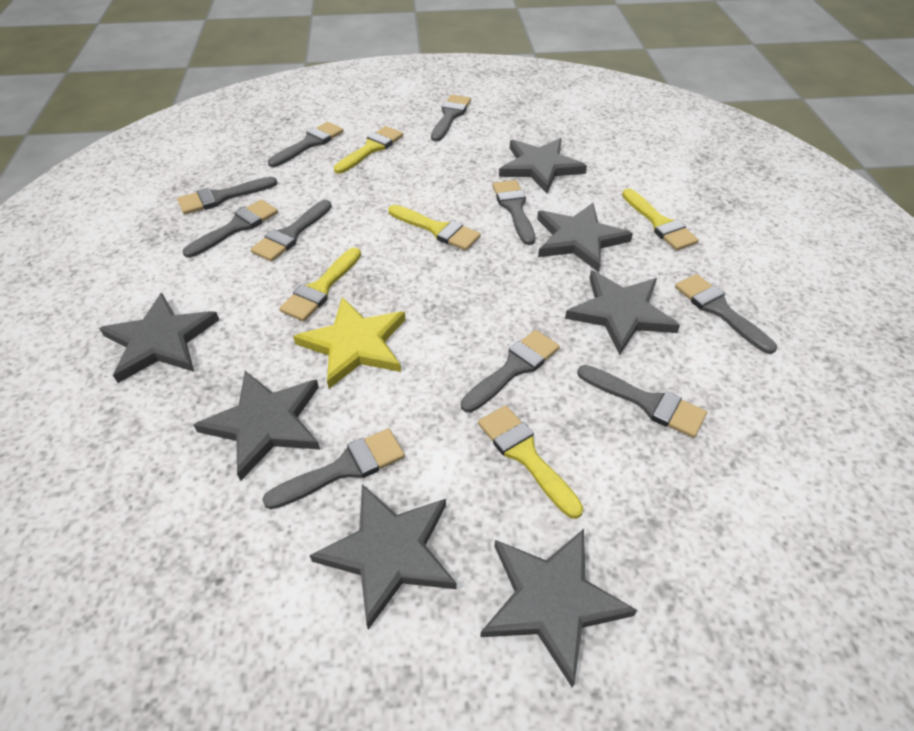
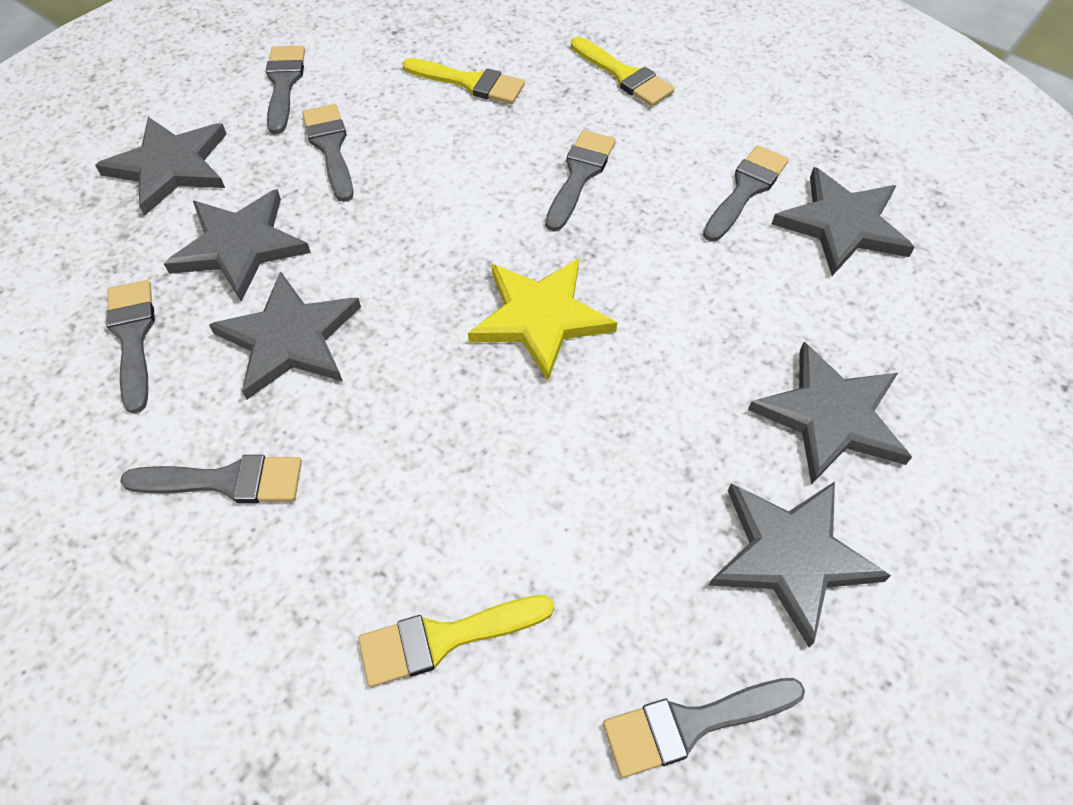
grey brush: [177,177,277,214] [183,200,278,258] [250,200,332,262] [262,428,405,509] [268,122,343,167] [431,95,471,142] [461,330,560,413] [492,180,535,245] [577,365,707,438] [675,274,777,354] = 10 -> [106,280,155,414] [120,455,302,503] [266,46,305,134] [302,104,354,202] [546,130,616,232] [603,678,805,778] [703,145,789,242] = 7
grey star: [99,293,219,383] [193,371,320,481] [309,484,457,630] [480,529,637,687] [499,138,587,194] [537,203,633,272] [565,270,680,355] = 7 -> [95,117,227,216] [164,189,311,302] [209,271,361,399] [709,481,891,648] [748,342,912,485] [772,167,915,276] = 6
yellow brush: [279,247,361,321] [334,126,403,174] [388,205,481,251] [478,405,583,519] [622,188,699,250] = 5 -> [358,595,554,687] [402,58,525,104] [571,37,674,107] = 3

